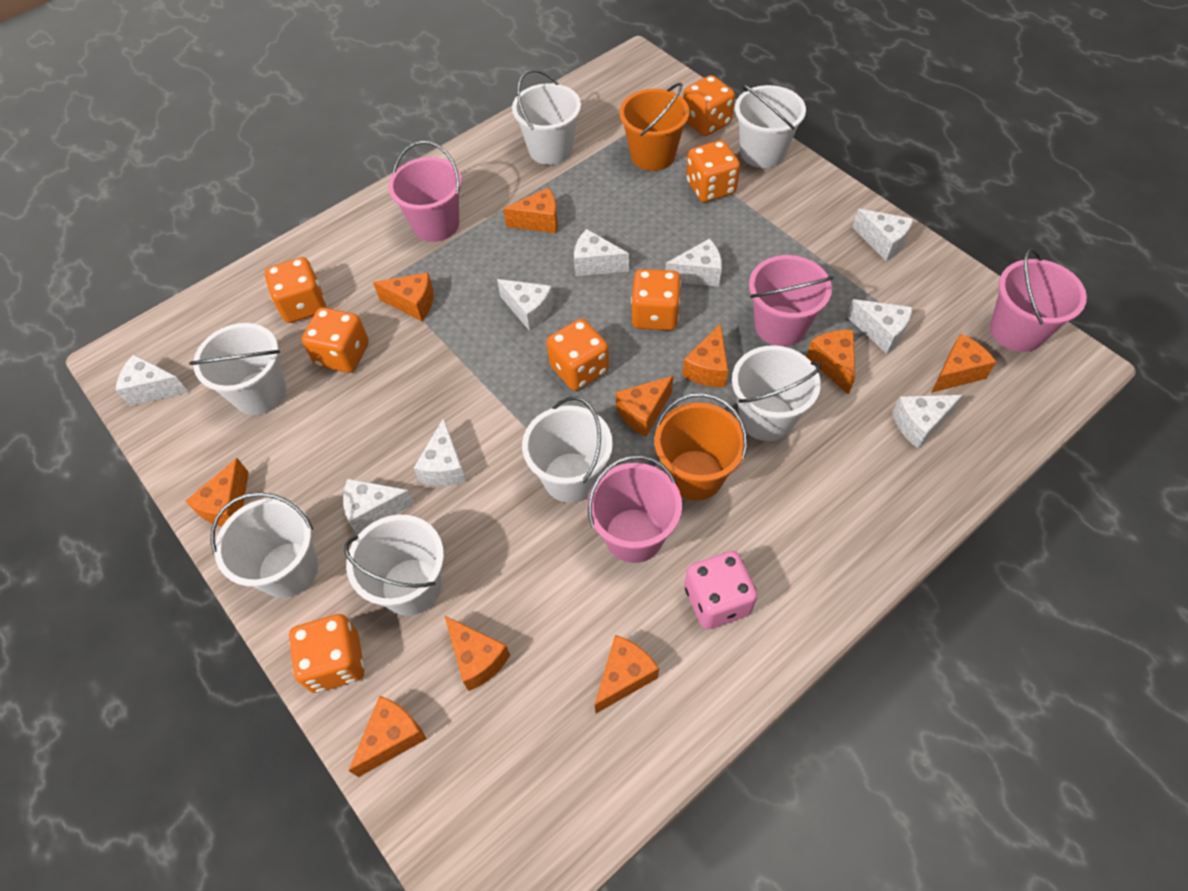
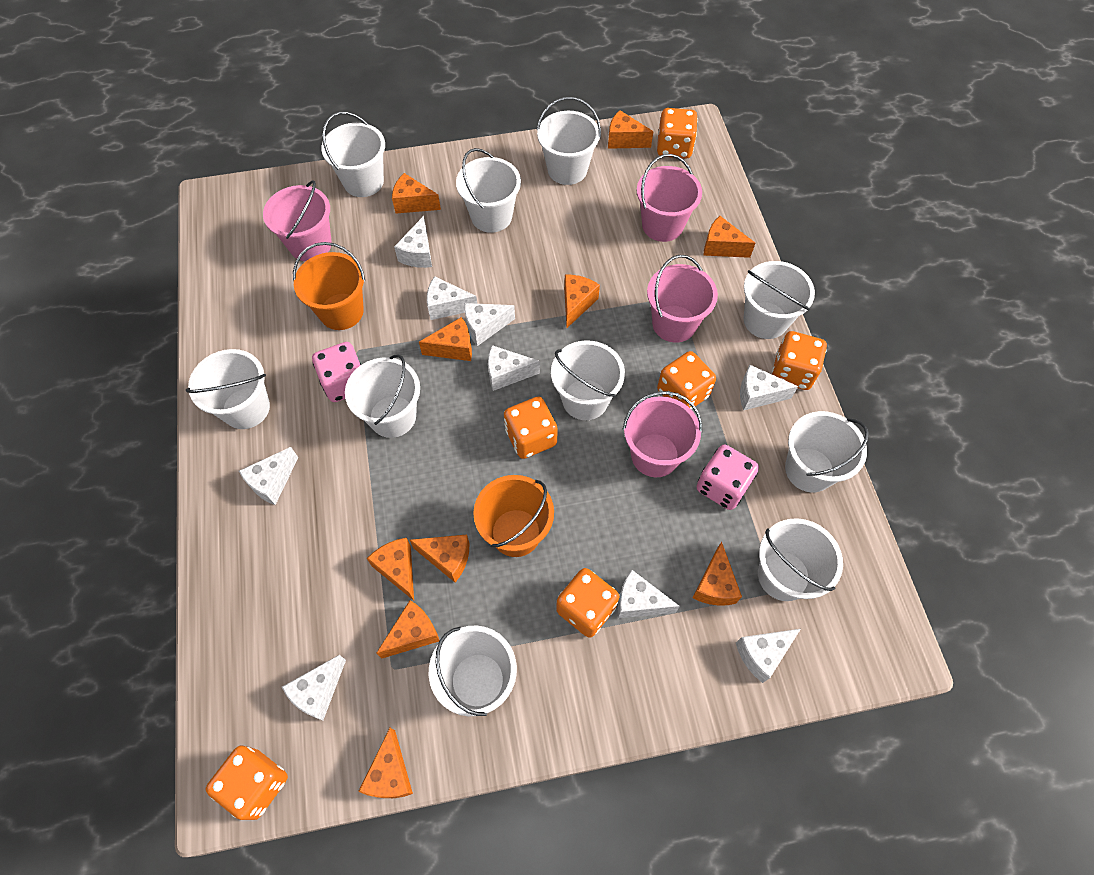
orange dice: [265,257,326,323] [289,614,364,693] [302,307,369,373] [547,319,609,391] [631,269,681,331] [683,75,735,136] [686,140,740,202] = 7 -> [205,745,288,820] [504,397,558,459] [556,568,619,637] [657,108,698,159] [657,351,716,409] [772,331,827,390] = 6
pink dice: [685,551,757,630] = 1 -> [312,342,361,402] [696,445,759,510] = 2
white bucket: [189,323,287,415] [211,492,318,598] [344,515,444,616] [512,69,581,165] [522,397,613,503] [732,345,821,441] [735,84,806,168] = 7 -> [186,349,270,429] [321,112,385,197] [345,354,420,438] [429,626,517,716] [456,148,521,233] [537,97,601,185] [551,340,625,420] [744,261,815,339] [758,518,843,601] [785,411,869,492] = 10

